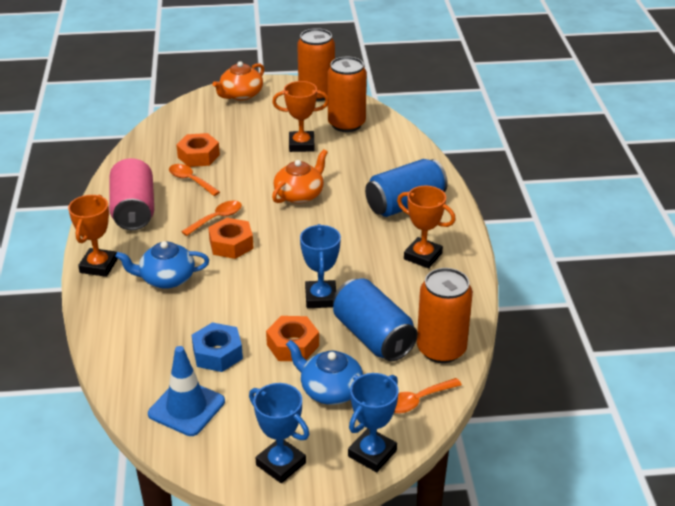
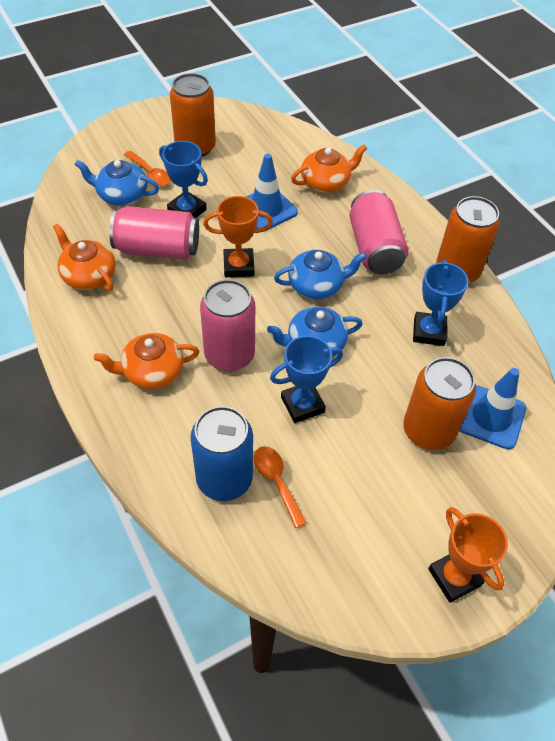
blue can: [333,279,418,361] [365,159,448,217] = 2 -> [190,406,253,501] = 1
blue nut: [192,322,243,372] = 1 -> none = 0
blue teapot: [115,241,209,288] [286,340,363,405] = 2 -> [75,160,159,206] [267,306,363,357] [274,250,367,299] = 3
blue traffic cone: [148,346,225,436] = 1 -> [246,154,298,231] [459,368,526,450] = 2
orange nut: [176,133,220,167] [208,218,254,259] [266,316,319,361] = 3 -> none = 0
orange spoon: [169,164,220,196] [181,200,242,236] [394,378,462,414] = 3 -> [124,151,171,186] [254,446,307,528] = 2
orange teapot: [212,61,264,100] [272,149,328,204] = 2 -> [53,224,116,291] [94,333,200,389] [291,144,368,193] = 3
orange trophy: [68,195,118,277] [272,81,329,152] [397,186,456,268] = 3 -> [203,196,273,277] [428,507,508,603] = 2
pink can: [109,158,154,230] = 1 -> [109,206,199,260] [200,279,255,371] [350,190,409,274] = 3

